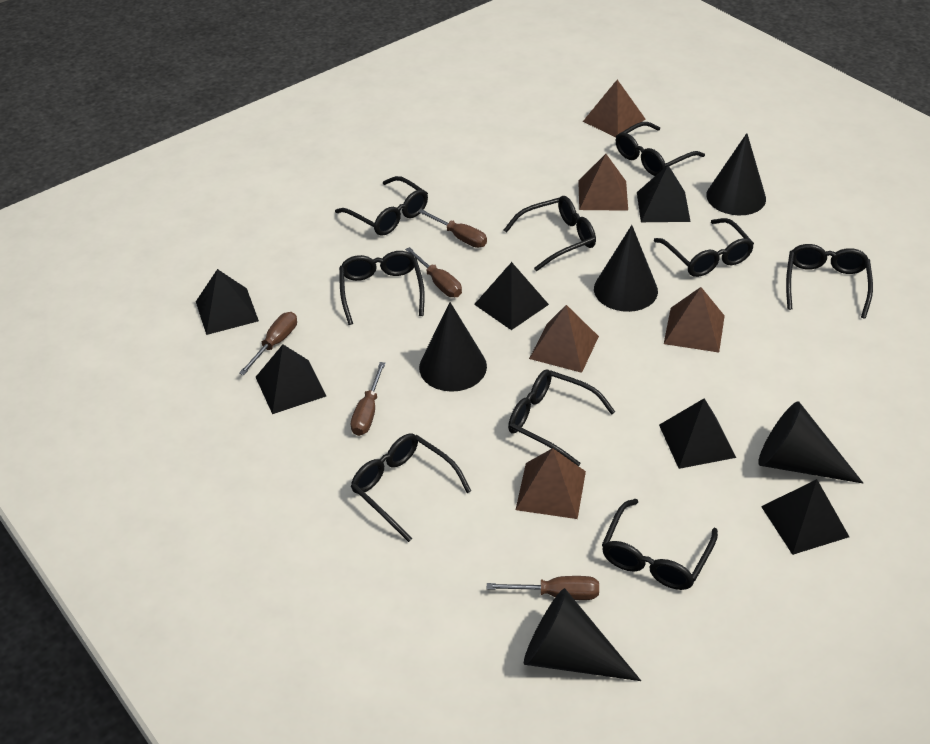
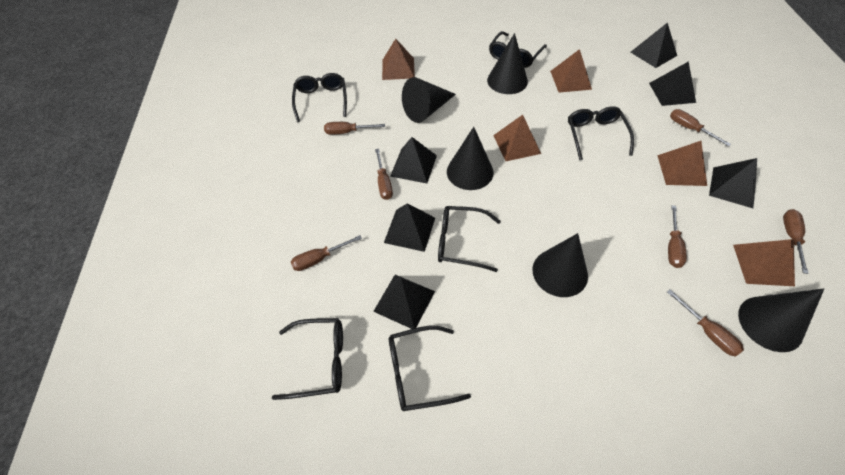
black glasses: [335,176,428,236] [339,251,425,325] [351,434,471,542] [504,196,596,271] [508,370,615,466] [602,499,718,590] [616,122,705,176] [654,218,754,277] [786,244,873,319] = 9 -> [272,318,343,400] [292,73,347,122] [389,326,471,411] [438,206,501,272] [489,31,547,68] [568,106,634,160] = 6
brown screwdriver: [239,312,297,375] [351,362,386,436] [405,247,462,297] [418,209,487,248] [487,576,599,600] = 5 -> [291,235,362,271] [324,122,385,135] [375,149,393,200] [667,290,744,357] [668,205,687,268] [670,109,731,146] [783,209,809,274] = 7

